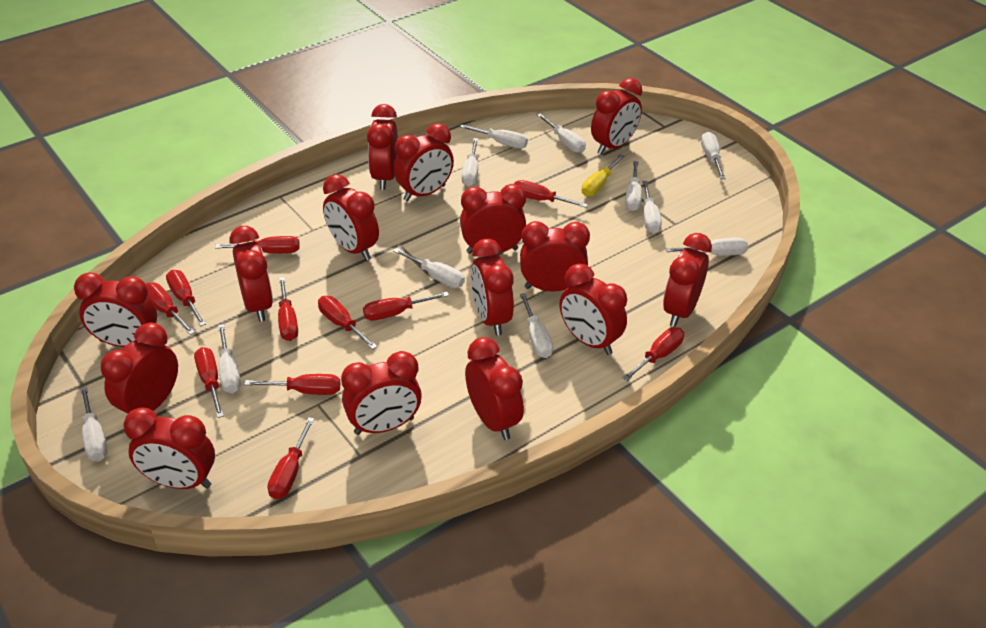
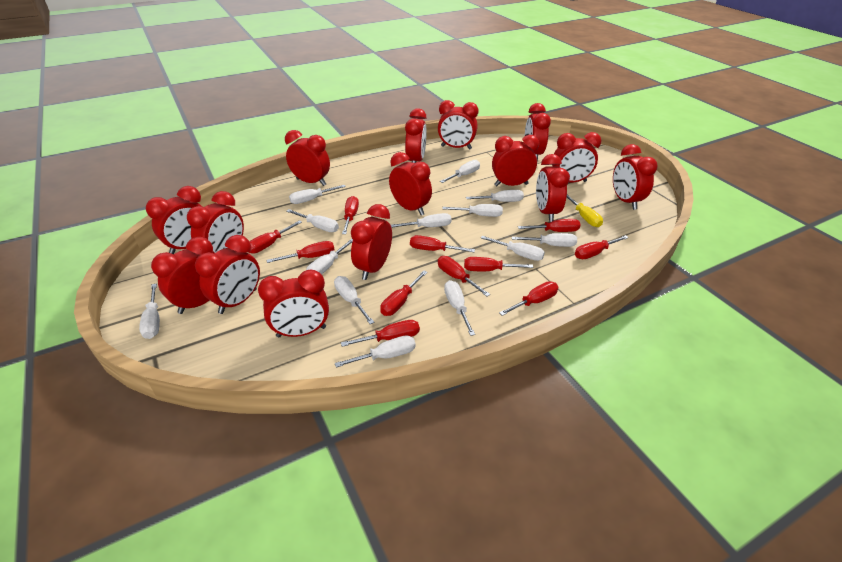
white screwdriver: [80,386,108,461] [218,324,241,393] [394,248,465,288] [459,124,528,148] [462,138,478,186] [520,293,553,358] [537,113,586,153] [625,161,642,211] [642,181,662,233] [666,238,748,256] [701,132,726,179] = 11 -> [139,284,160,339] [286,209,339,232] [289,185,346,204] [306,239,353,275] [334,276,374,324] [335,335,416,368] [391,213,452,228] [440,160,480,183] [443,204,503,217] [444,280,475,336] [466,190,524,202] [481,236,545,261] [512,233,577,247] = 13

